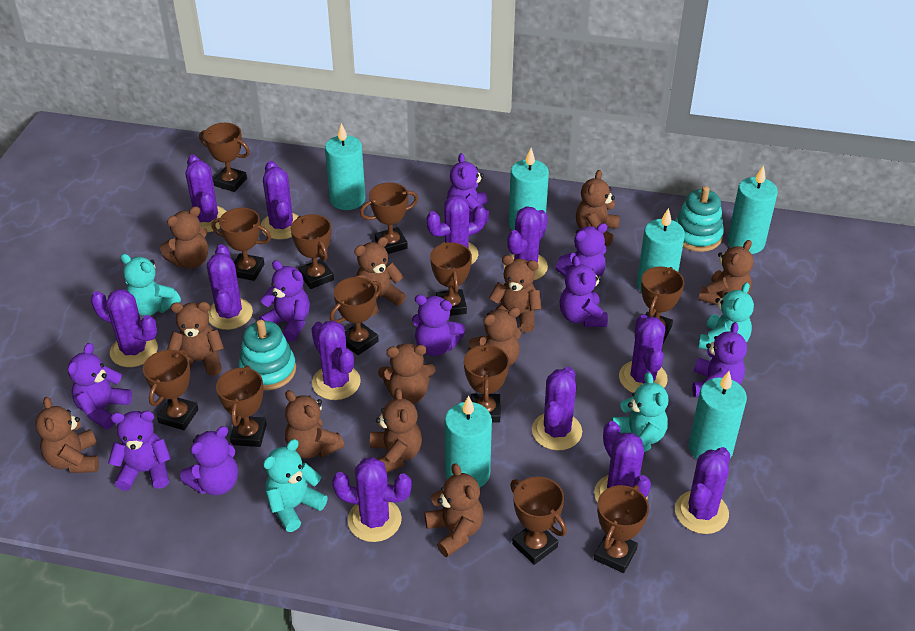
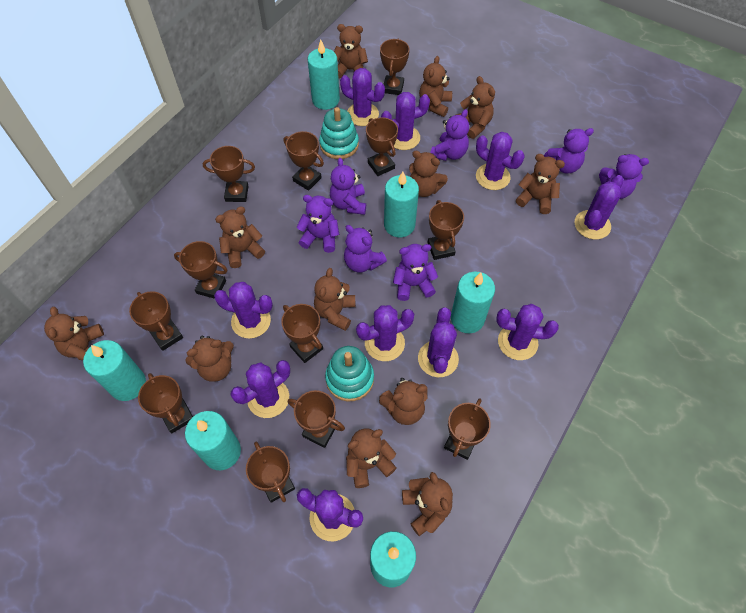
purple cactus: [91,289,158,367] [186,155,227,232] [207,244,253,330] [261,161,299,240] [311,320,361,400] [332,457,412,542] [426,195,487,265] [504,206,548,280] [532,367,582,450] [594,421,651,503] [619,315,668,393] [675,447,730,534] = 12 -> [214,282,273,339] [231,360,290,418] [297,488,363,541] [340,68,385,126] [356,305,414,361] [381,92,430,150] [418,307,459,377] [476,132,524,190] [496,304,559,360] [575,175,624,240] = 10
purple teddy bear: [68,343,132,429] [108,411,171,491] [180,426,238,495] [259,260,310,342] [412,295,465,356] [447,153,489,223] [555,223,607,276] [560,256,608,327] [692,322,747,397] = 9 -> [296,195,339,253] [330,158,366,215] [344,225,387,273] [393,244,438,301] [430,109,469,161] [544,128,594,174] [599,154,649,199] = 7
turquoise teddy bear: [120,254,181,316] [263,439,328,532] [612,372,668,452] [698,282,754,350] = 4 -> none = 0

